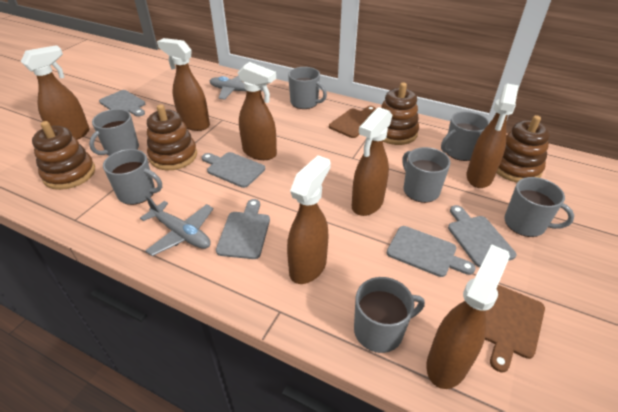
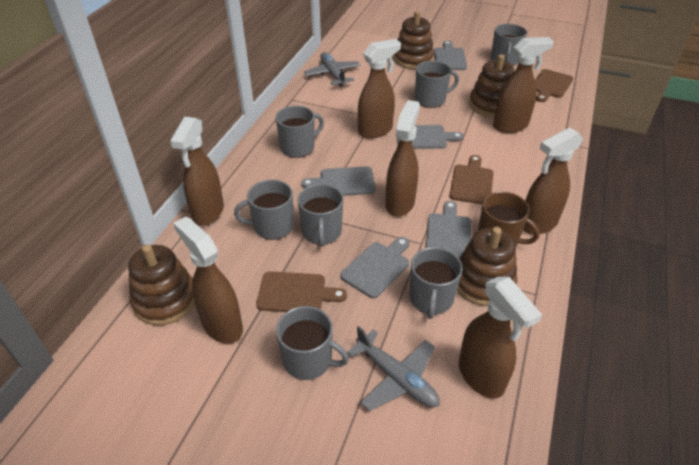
brown cutting board: [329,106,376,138] [485,285,545,372] = 2 -> [256,271,347,312] [450,155,493,204] [535,69,573,102] = 3
brown mug: none = 0 -> [478,191,540,246] = 1

